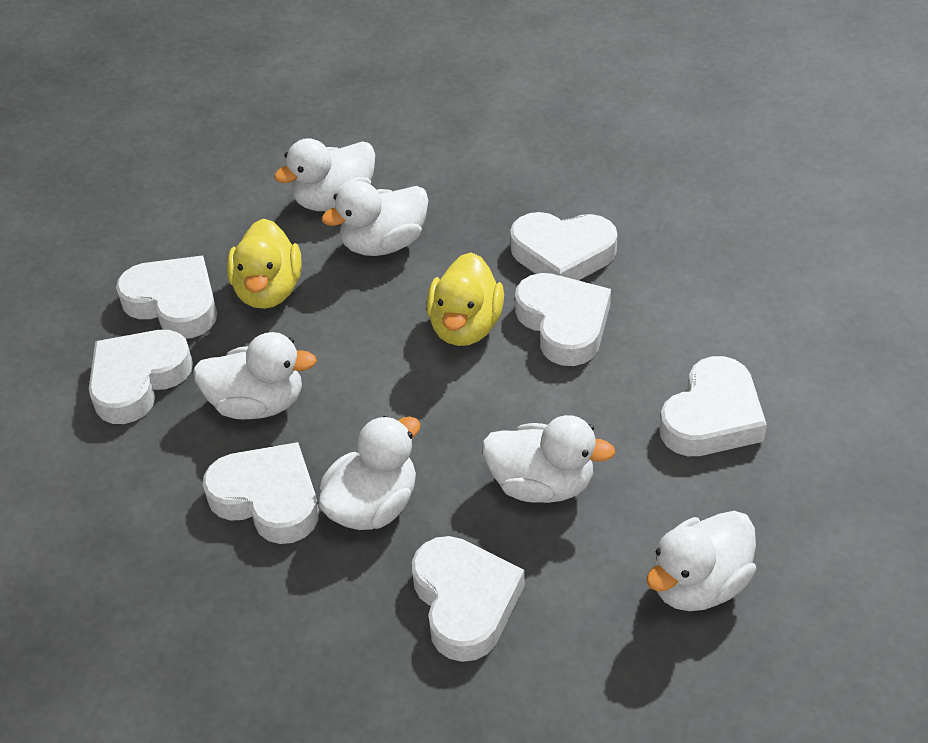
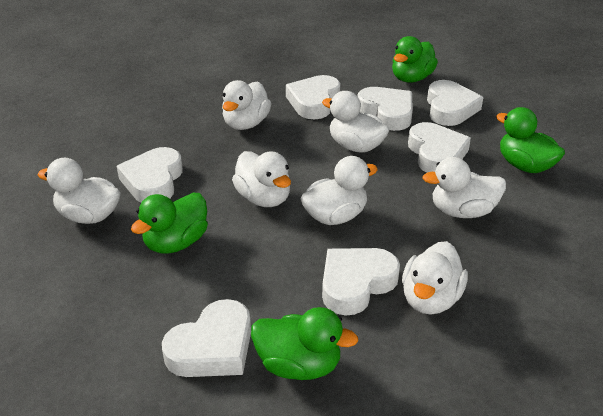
green duck: none = 0 -> [131,193,208,254] [251,307,358,380] [392,36,438,83] [496,107,565,173] = 4
white duck: [193,332,317,419] [274,138,375,211] [319,416,420,530] [321,181,429,256] [482,415,616,503] [646,511,756,611] = 6 -> [38,158,121,224] [222,80,271,130] [232,151,291,207] [300,156,378,225] [322,91,390,153] [402,241,468,315] [422,157,506,218] = 7
yellow duck: [227,219,302,309] [426,252,504,346] = 2 -> none = 0

